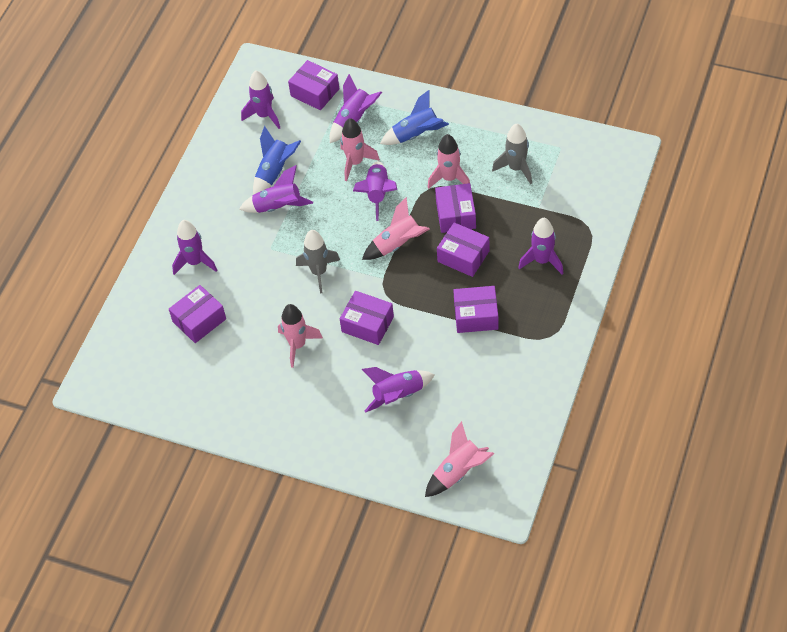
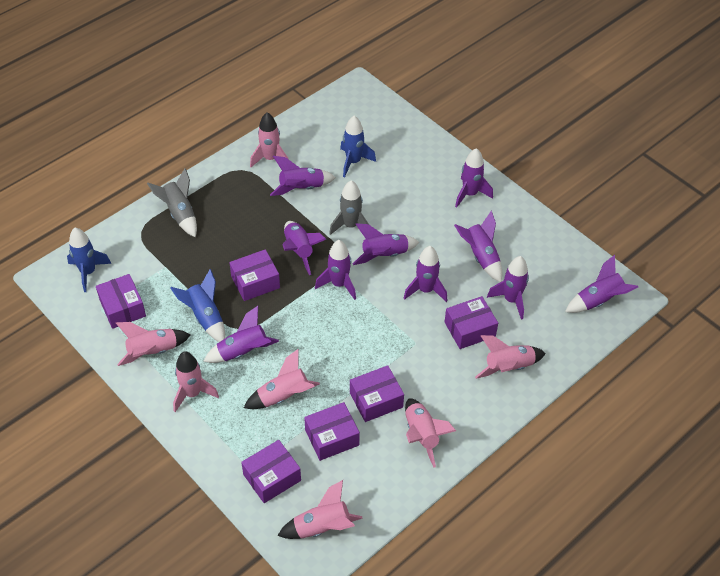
blue rocket: [253,126,301,195] [380,90,449,145] = 2 -> [67,228,111,292] [170,269,225,342] [340,116,376,177] = 3
pink rocket: [278,304,323,368] [340,118,380,181] [362,197,430,260] [425,421,494,497] [427,134,470,189] = 5 -> [116,322,190,366] [173,351,219,412] [244,349,320,409] [250,112,288,167] [277,480,363,539] [405,399,456,467] [475,335,546,379] = 7
purple rocket: [172,220,217,275] [239,165,313,213] [241,70,280,129] [330,74,382,143] [353,161,397,221] [362,367,435,413] [518,218,563,274] = 7 -> [203,306,279,363] [270,156,336,196] [282,221,326,275] [315,240,356,300] [353,223,419,265] [404,246,447,302] [454,211,502,282] [455,148,493,208] [487,256,529,320] [565,255,638,313] = 10

